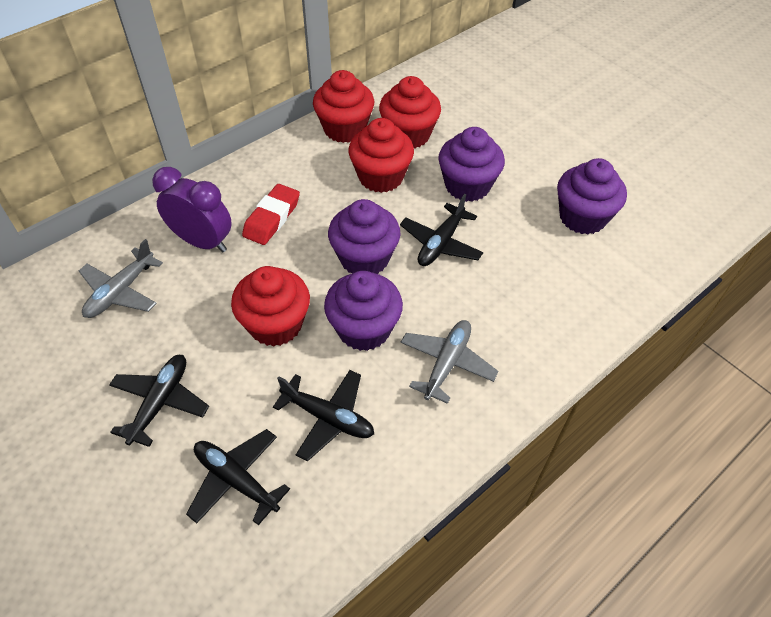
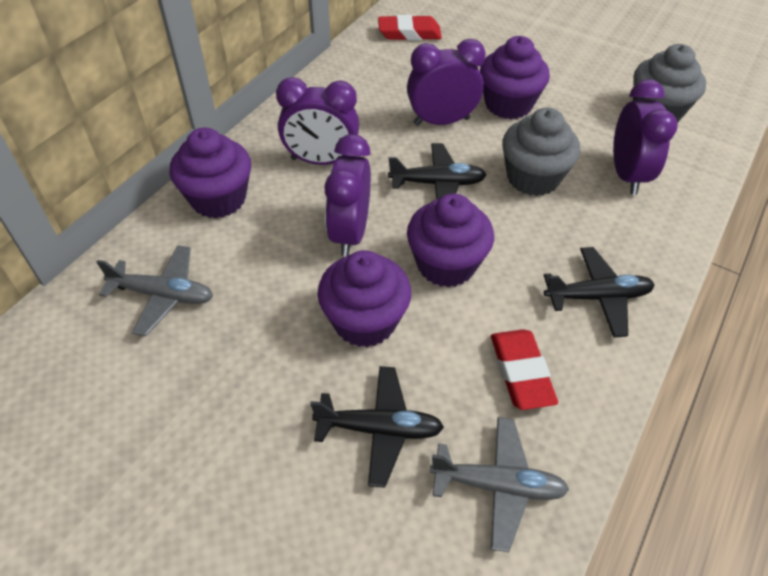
black plane: [109,355,209,447] [186,429,290,525] [273,370,374,461] [400,194,484,266] = 4 -> [310,366,444,488] [388,143,487,199] [544,247,655,338] = 3
grey cupcake: none = 0 -> [502,107,580,196] [633,44,706,123] = 2
purple clock: [152,167,232,252] = 1 -> [276,77,359,165] [324,134,371,257] [407,39,486,126] [613,79,678,195] = 4
red cupcake: [231,266,310,347] [313,70,374,143] [348,118,414,193] [379,76,441,148] = 4 -> none = 0
red eraser: [242,184,300,245] = 1 -> [378,15,442,41] [491,329,558,410] = 2

